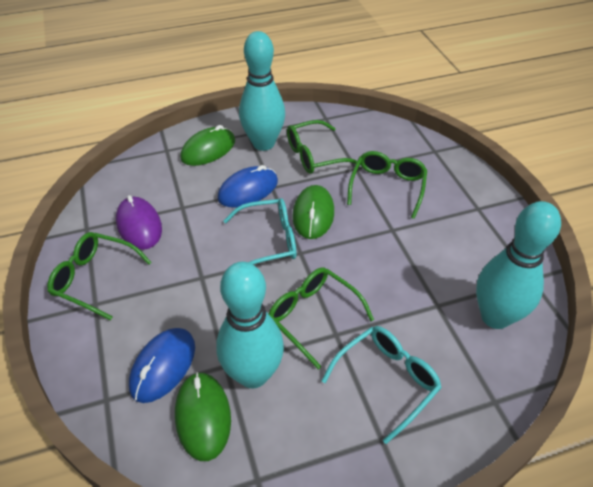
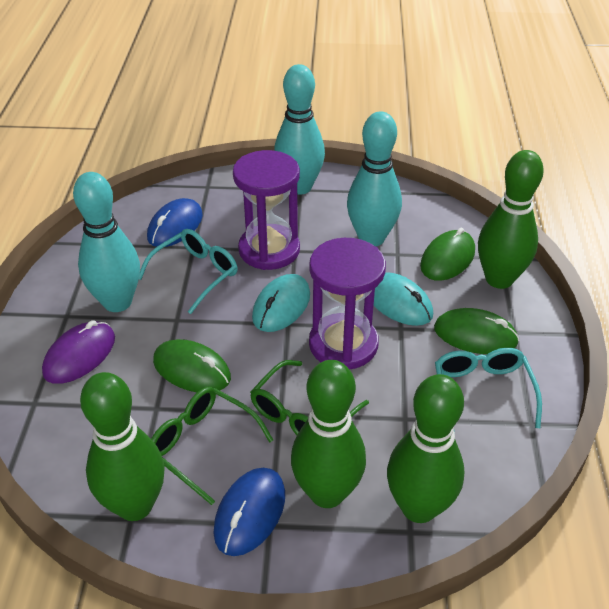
green bowling pin: none = 0 -> [80,372,165,521] [291,360,366,508] [387,374,464,523] [478,150,544,289] = 4
green glasses: [47,232,152,320] [269,267,374,370] [287,120,357,174] [347,151,427,219] = 4 -> [151,387,273,505] [250,360,369,435] = 2
purple hourglass: none = 0 -> [233,150,300,270] [309,238,386,369] = 2
turquoise mouse: none = 0 -> [252,274,310,332] [374,272,433,326] = 2

